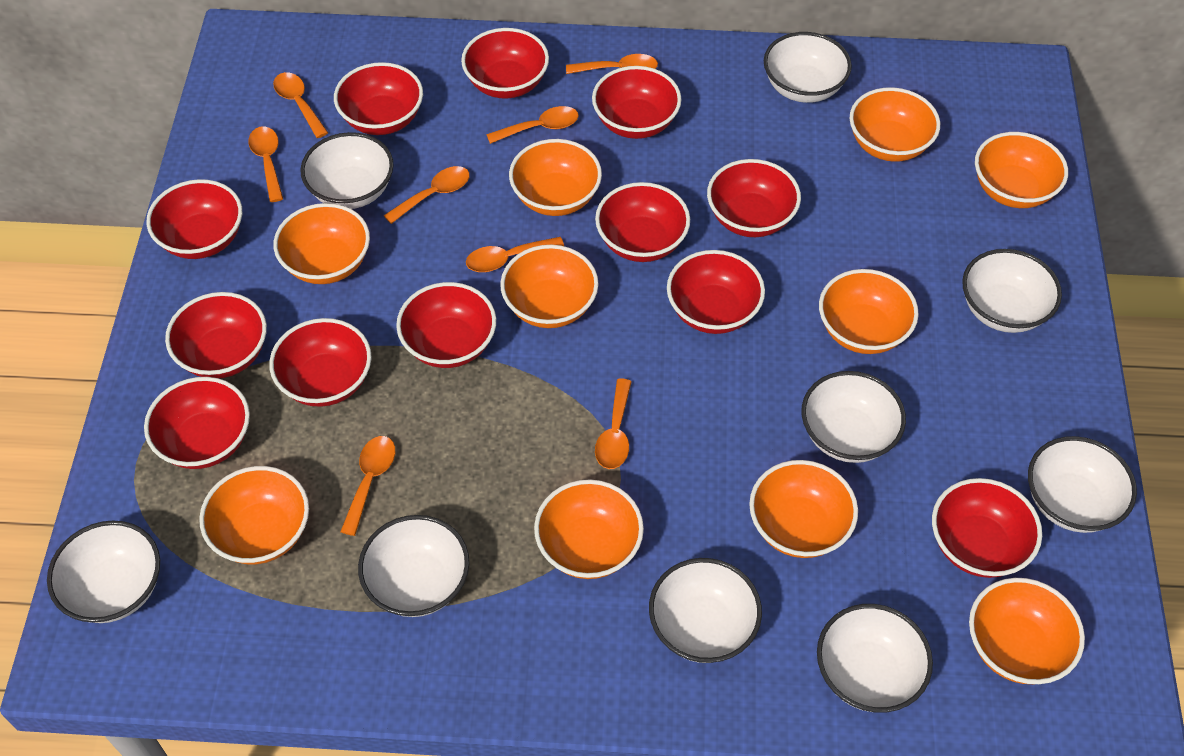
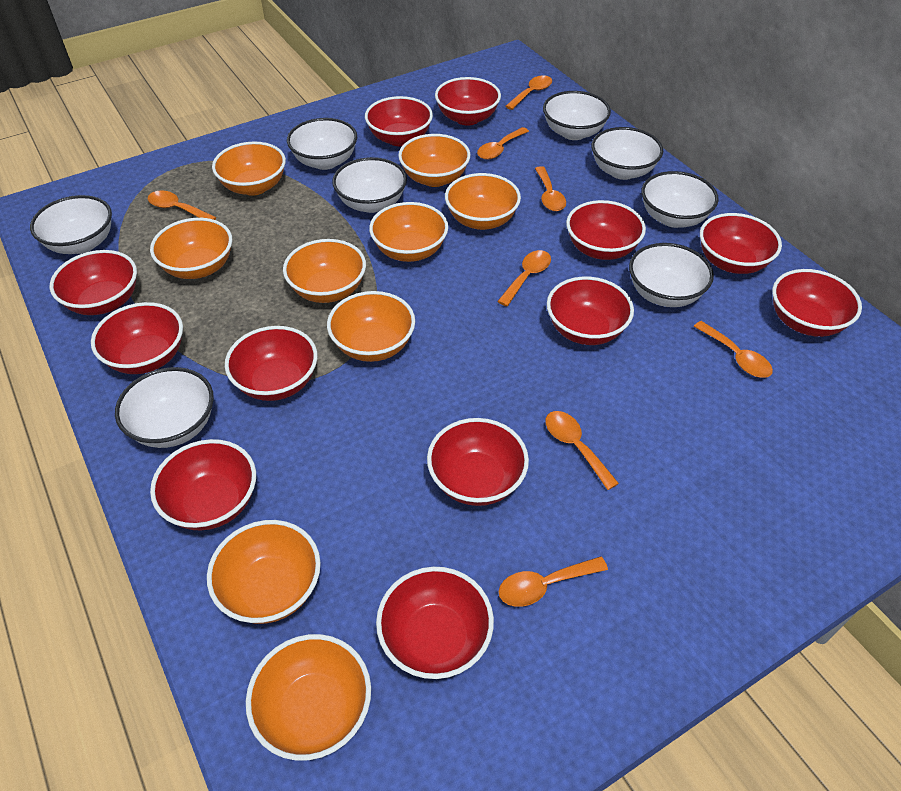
orange bowl: [199,466,309,564] [274,203,370,284] [500,245,599,328] [509,139,602,216] [534,479,644,579] [749,460,858,558] [819,269,919,354] [850,87,940,162] [969,578,1085,684] [975,132,1068,208] = 10 -> [150,218,232,279] [207,520,321,624] [212,141,286,196] [246,634,371,761] [283,239,366,303] [327,291,415,362] [369,202,448,262] [398,134,470,187] [445,173,521,230] = 9
white bowl: [47,520,160,623] [300,132,394,209] [358,515,469,617] [649,558,762,663] [764,32,852,103] [801,371,906,463] [817,604,933,712] [962,249,1062,333] [1028,436,1137,533] = 9 -> [30,195,112,254] [115,367,214,448] [287,118,357,170] [332,157,407,213] [543,91,611,140] [591,127,663,180] [629,243,714,307] [641,171,719,228] = 8

